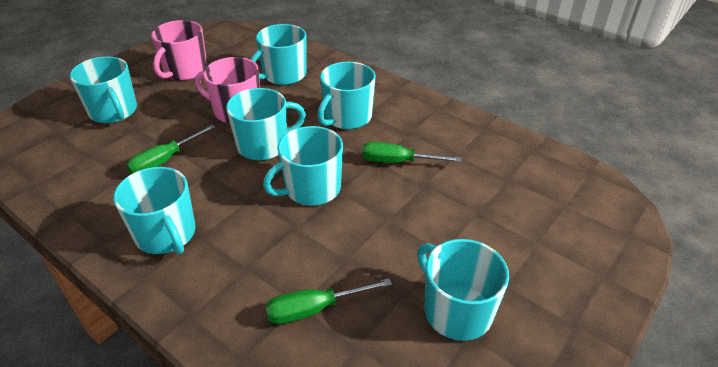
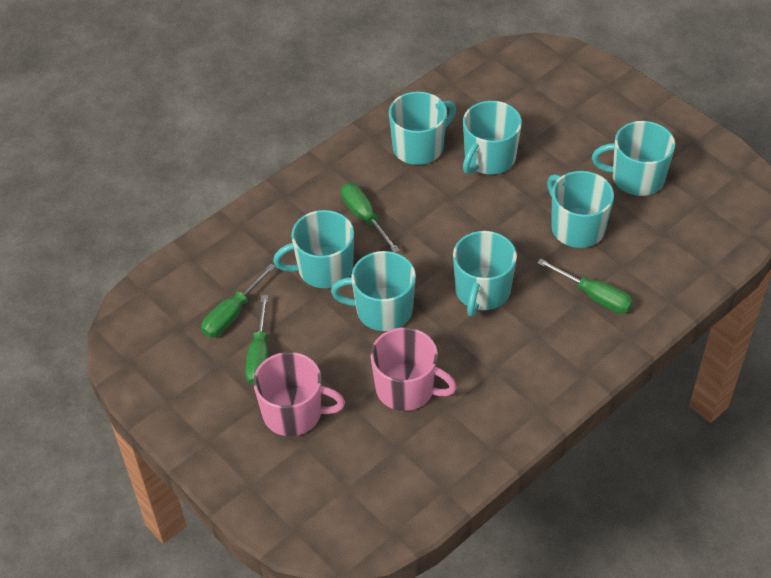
green screwdriver: [126,125,215,174] [266,278,392,324] [362,142,462,163] = 3 -> [201,264,276,338] [245,295,268,385] [341,183,400,253] [537,259,633,314] = 4

